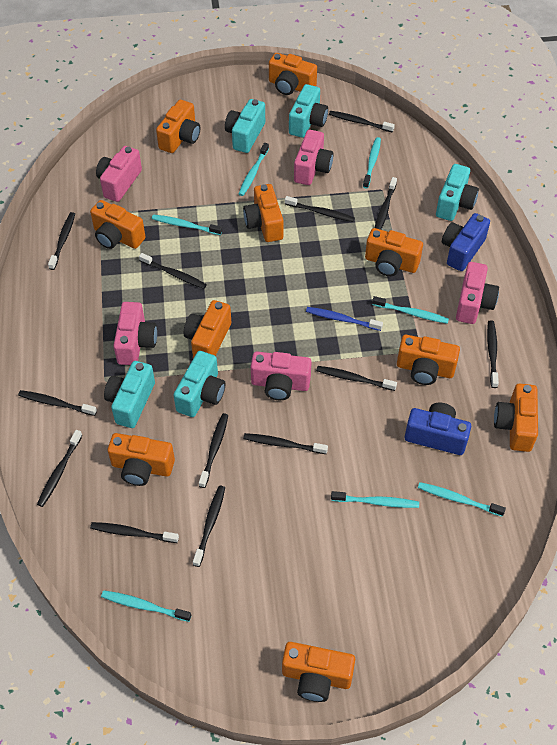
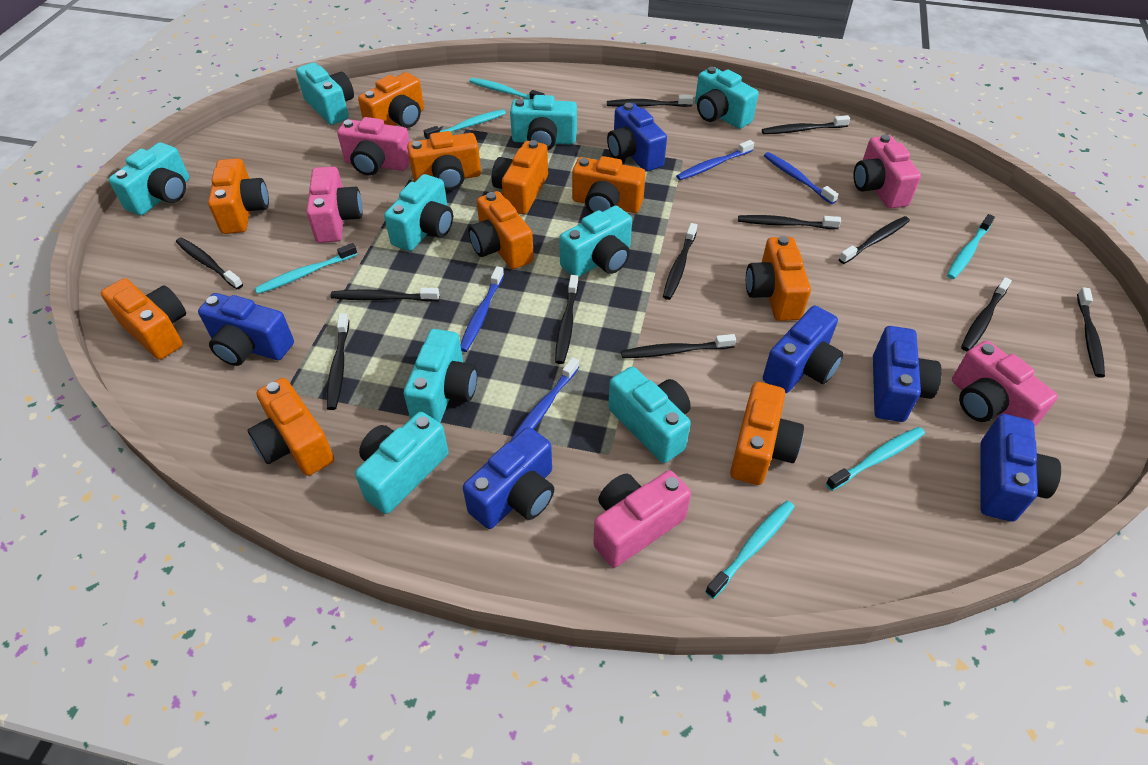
black toothbrush: [18,390,97,416] [37,430,83,507] [48,212,75,270] [90,522,179,543] [139,253,207,289] [193,486,225,567] [199,413,228,488] [243,433,328,454] [285,196,355,222] [316,366,397,391] [329,111,395,132] [375,177,397,230] [487,320,499,388] = 13 -> [176,237,243,289] [327,313,349,410] [330,288,440,302] [555,275,578,364] [607,95,693,107] [621,334,736,358] [663,223,697,300] [738,215,841,229] [762,115,850,134] [839,216,910,264] [961,277,1012,352] [1077,287,1105,378] = 12
blue camera: [405,403,471,455] [442,213,490,271] = 2 -> [198,293,294,366] [463,427,554,529] [607,103,667,172] [763,306,843,393] [873,326,942,422] [980,414,1061,522] = 6
blue toothbrush: [306,307,383,331] = 1 -> [460,266,504,352] [510,357,579,441] [676,140,754,180] [764,152,839,204] = 4
turquoise camera: [104,361,155,428] [174,351,225,417] [225,99,265,153] [289,84,328,138] [436,164,479,221] = 5 -> [109,142,189,215] [296,62,354,125] [355,412,449,514] [384,174,453,251] [404,329,477,423] [510,95,577,150] [559,206,632,277] [608,367,691,463] [695,67,758,129] = 9
turquoise toothbrush: [101,590,191,622] [152,214,222,235] [239,143,269,196] [331,491,419,508] [363,137,381,189] [372,296,449,324] [418,482,506,517] = 7 -> [255,243,358,294] [424,109,506,139] [469,78,544,100] [705,501,795,599] [826,427,925,491] [947,214,995,279] = 6

